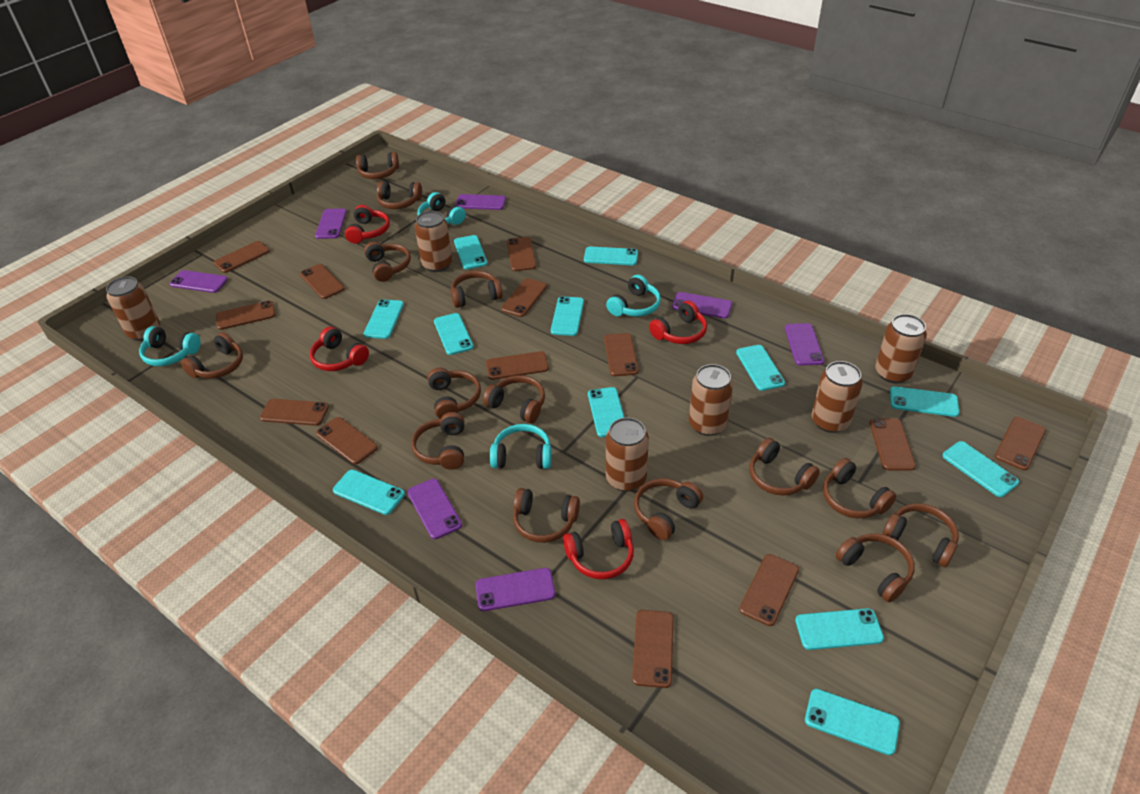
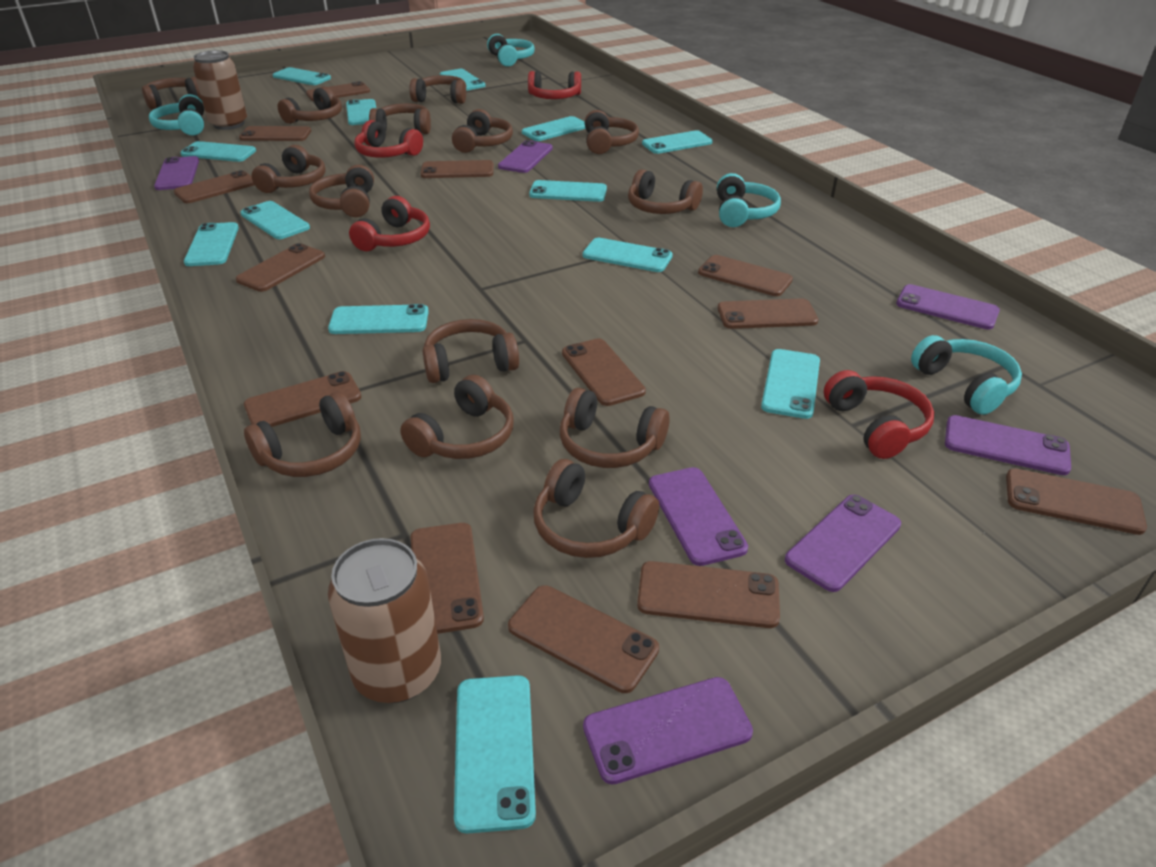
brown can: [106,276,160,341] [415,211,453,272] [606,417,649,491] [689,364,733,436] [812,361,863,433] [875,314,927,383] = 6 -> [193,50,247,130] [328,538,441,703] = 2
turquoise phone: [333,470,405,515] [364,299,404,339] [434,313,473,355] [454,235,487,269] [551,296,584,336] [584,246,638,265] [588,387,624,437] [736,345,785,391] [795,608,884,650] [805,689,900,755] [890,386,959,417] [942,441,1019,497] = 12 -> [180,141,256,162] [184,222,239,266] [240,201,310,239] [273,67,331,85] [328,304,429,334] [346,99,377,125] [440,69,486,91] [454,675,536,834] [522,116,586,141] [529,180,607,202] [583,238,673,272] [642,130,713,154] [761,349,820,419] = 13

